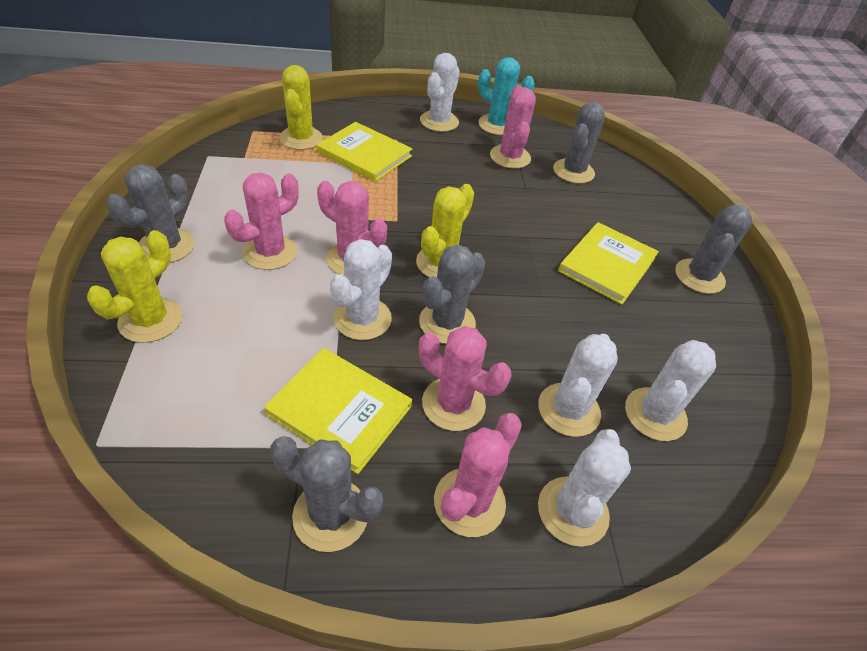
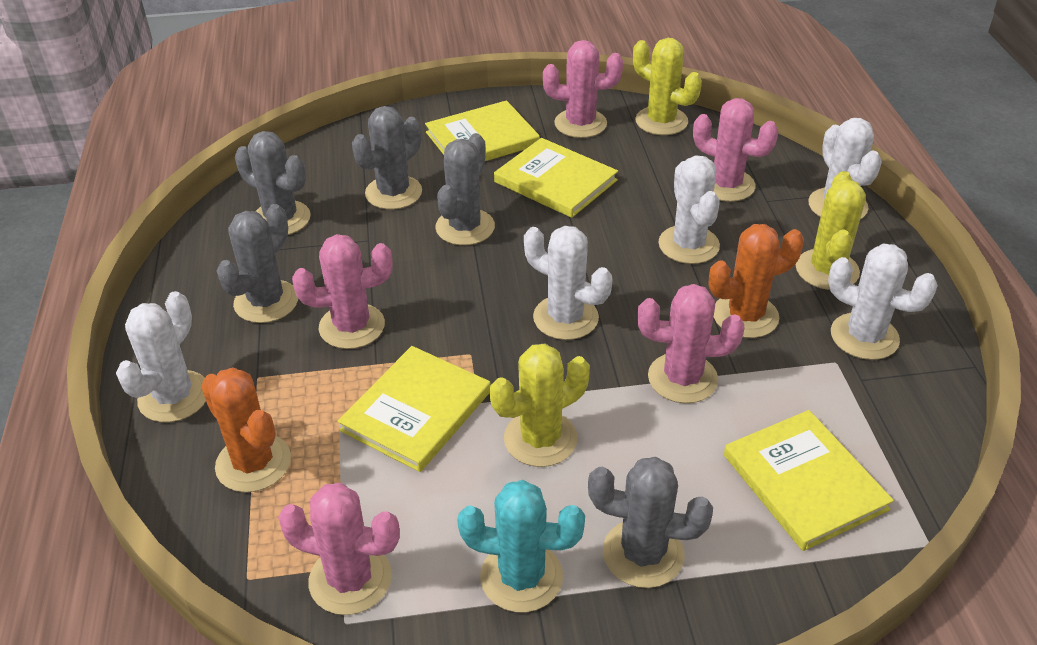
orange cactus: none = 0 -> [201,367,291,492] [708,224,804,338] = 2
yellow book: [264,348,412,474] [317,122,412,182] [558,222,659,305] = 3 -> [337,346,491,472] [425,100,540,161] [494,138,618,218] [724,410,894,551] = 4

